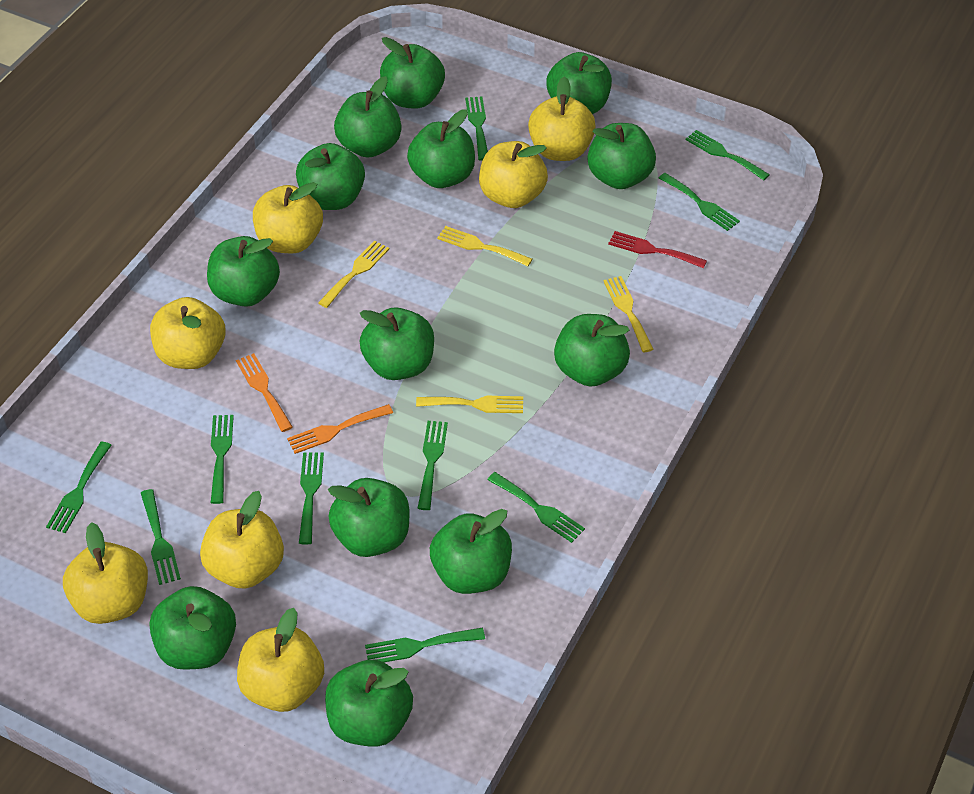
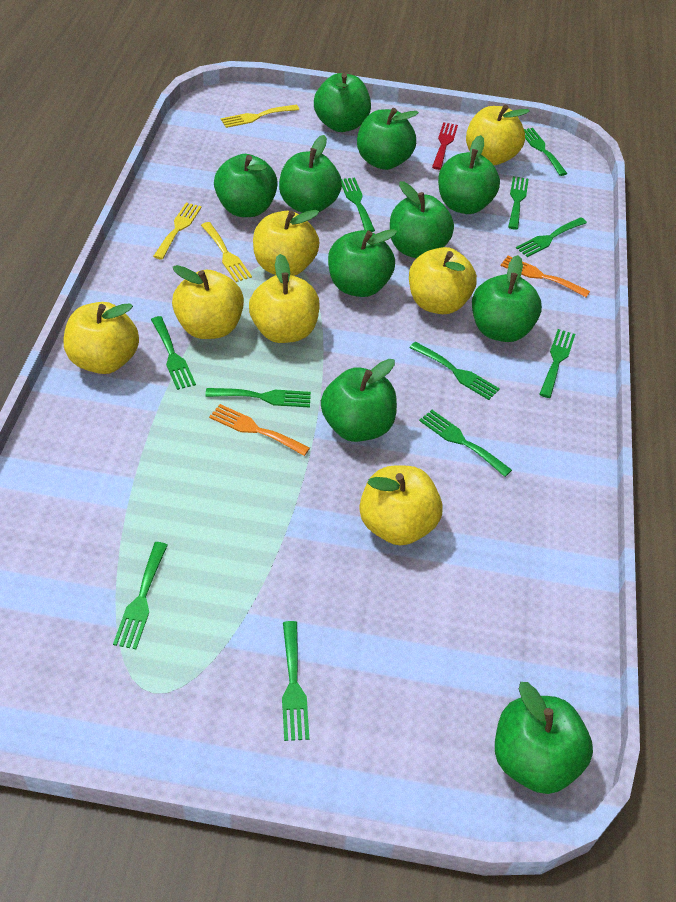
green apple: [150,586,236,670] [207,236,280,307] [296,143,365,210] [325,660,413,747] [328,478,409,557] [334,76,401,158] [360,307,434,380] [380,37,445,109] [407,110,475,188] [430,509,512,594] [547,52,612,114] [554,314,630,387] [588,123,656,189] = 13 -> [214,154,278,217] [279,135,342,213] [314,73,371,132] [321,359,397,442] [328,229,397,297] [357,108,419,170] [390,181,454,258] [438,135,500,214] [472,255,542,342] [495,682,593,794] = 10
green fork: [46,441,112,533] [141,489,181,585] [211,415,234,504] [299,452,324,545] [365,628,485,662] [417,421,448,510] [465,96,488,161] [487,472,585,543] [659,173,740,231] [686,130,770,180] = 10 -> [113,542,168,649] [151,316,196,390] [205,388,311,408] [282,621,309,741] [341,178,375,232] [409,342,500,400] [419,410,512,477] [508,176,529,230] [516,217,587,257] [524,128,567,176] [540,329,575,398] = 11
yellow fork: [318,241,390,308] [416,396,523,413] [437,226,532,266] [603,276,654,353] = 4 -> [153,203,202,260] [201,222,252,282] [221,105,299,128] = 3

